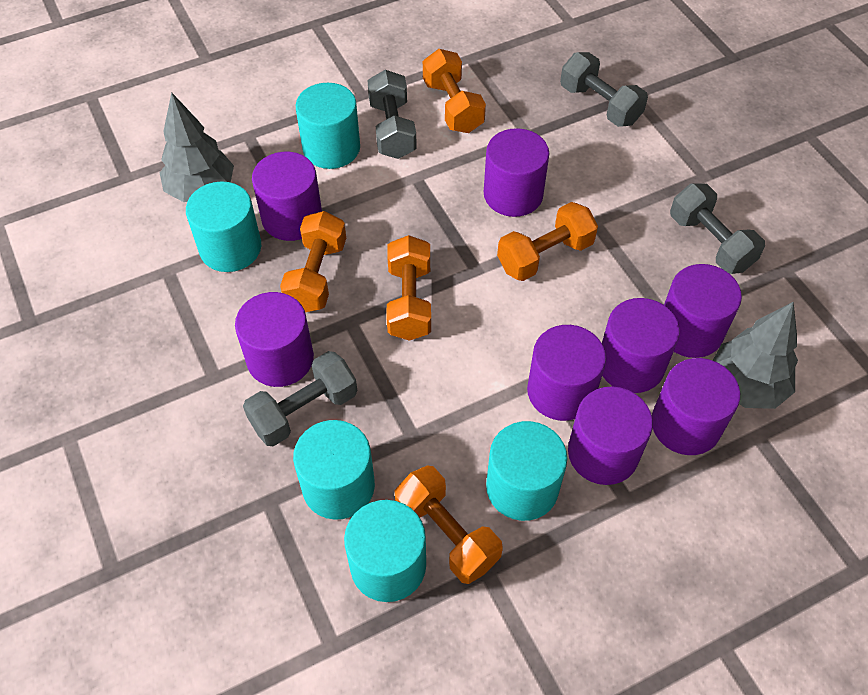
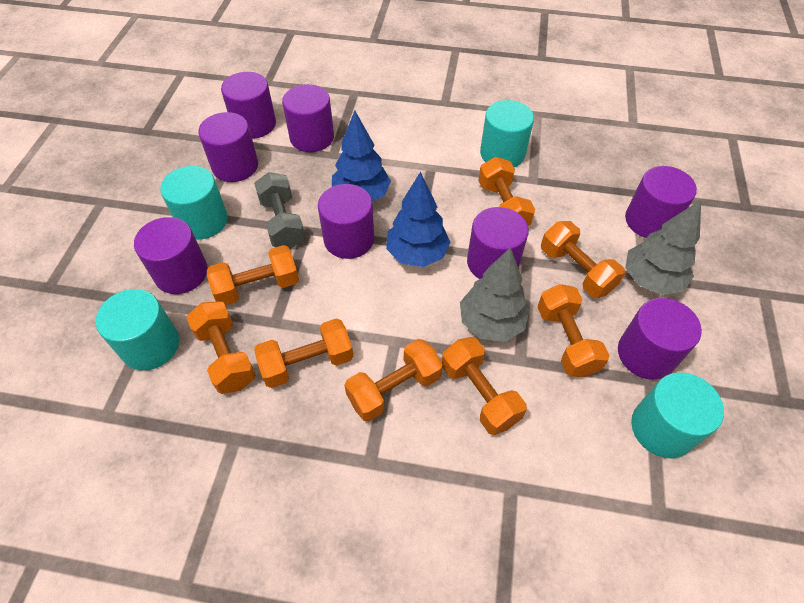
blue tree: none = 0 -> [332,110,391,201] [386,172,450,267] = 2
grey dumbbell: [243,351,357,446] [367,70,417,159] [560,52,648,127] [670,183,765,274] = 4 -> [254,172,305,249] = 1
orange dumbbell: [280,211,346,312] [386,235,431,341] [394,466,503,584] [423,49,486,133] [497,202,598,281] = 5 -> [186,301,256,394] [207,245,299,305] [254,318,353,388] [344,339,443,422] [442,337,527,435] [478,157,535,226] [538,284,610,377] [541,221,625,298] = 8
turquoise cylinder: [186,181,261,272] [293,420,375,520] [296,83,360,169] [344,500,426,602] [486,421,567,521] = 5 -> [96,289,179,370] [160,166,228,240] [480,100,534,167] [631,372,724,458] = 4

